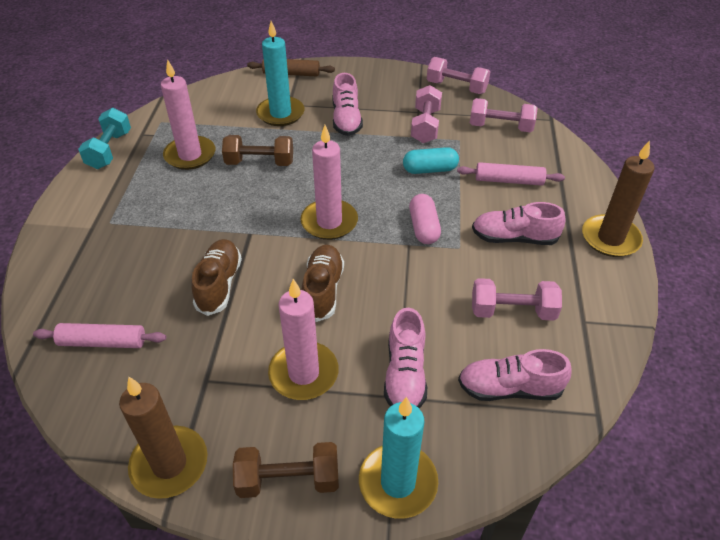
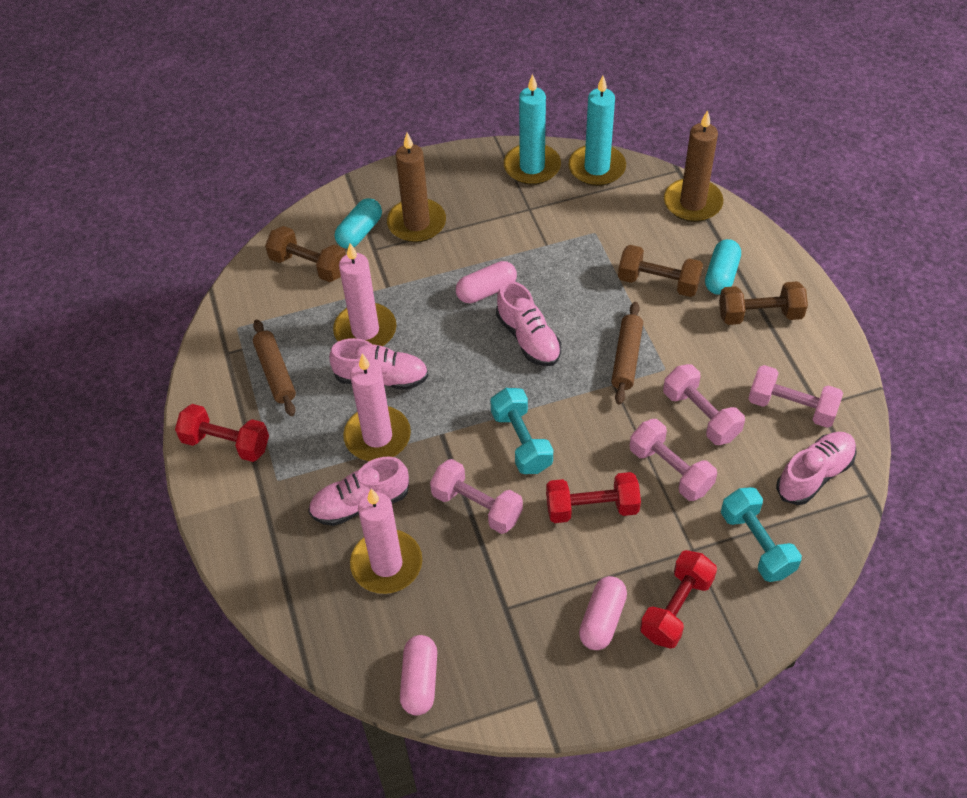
brown dumbbell: [222,135,293,166] [233,442,339,498] = 2 -> [265,226,346,282] [618,245,703,297] [719,281,808,325] = 3
brown rolling pin: [247,58,335,76] = 1 -> [253,320,296,416] [611,302,643,405] = 2
brown shoe: [191,239,242,316] [302,245,344,322] = 2 -> none = 0
pink capsule: [409,194,441,244] = 1 -> [400,635,437,716] [456,261,517,303] [579,576,627,650] = 3
pink rolling pin: [33,323,166,348] [457,162,565,186] = 2 -> none = 0
red dumbbell: none = 0 -> [175,404,269,462] [546,472,641,523] [640,550,717,649] = 3
turquoise capsule: [403,147,459,174] = 1 -> [335,198,382,249] [705,239,741,295] = 2
turquoise dumbbell: [78,108,131,169] = 1 -> [490,388,553,474] [721,487,802,582] = 2

